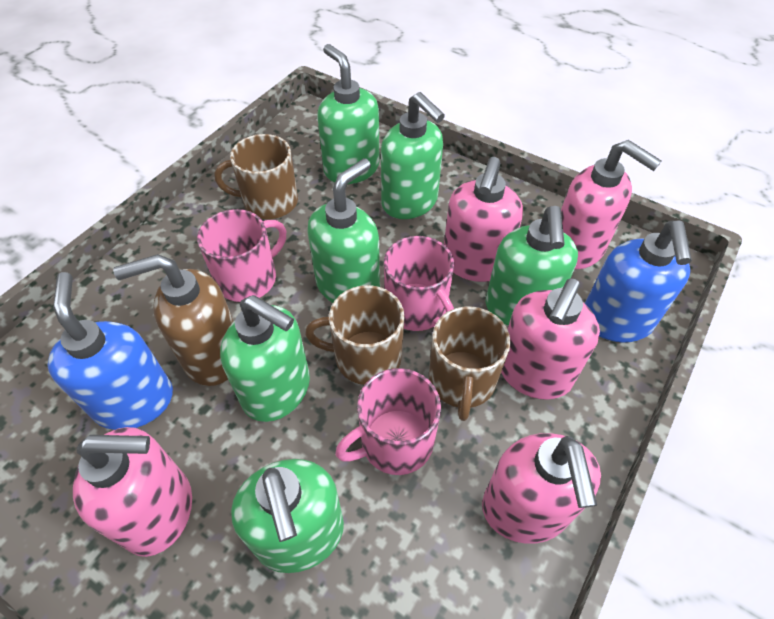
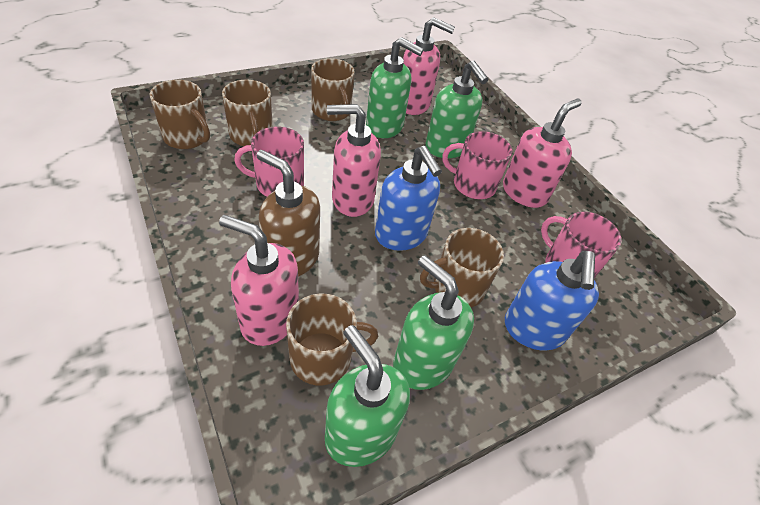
brown mug: [214,134,298,219] [305,285,404,385] [429,306,511,421] = 3 -> [150,80,210,149] [222,80,273,146] [286,294,378,385] [311,58,355,121] [420,228,504,307] = 5
green soap dispenser: [220,295,310,422] [231,459,344,573] [308,158,380,303] [317,44,380,184] [381,92,445,219] [486,206,578,326] = 6 -> [325,325,410,467] [366,37,424,138] [393,255,474,390] [425,61,489,158] = 4
pink soap dispenser: [73,427,192,557] [444,157,523,282] [482,433,601,544] [501,278,600,400] [561,140,661,269] = 5 -> [219,215,299,346] [327,104,381,217] [403,17,455,115] [503,98,582,208] = 4

